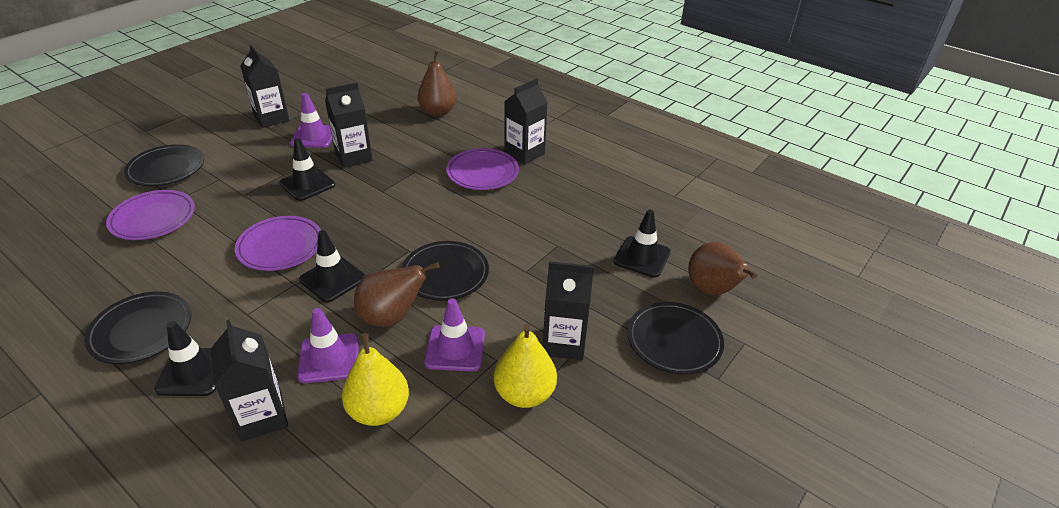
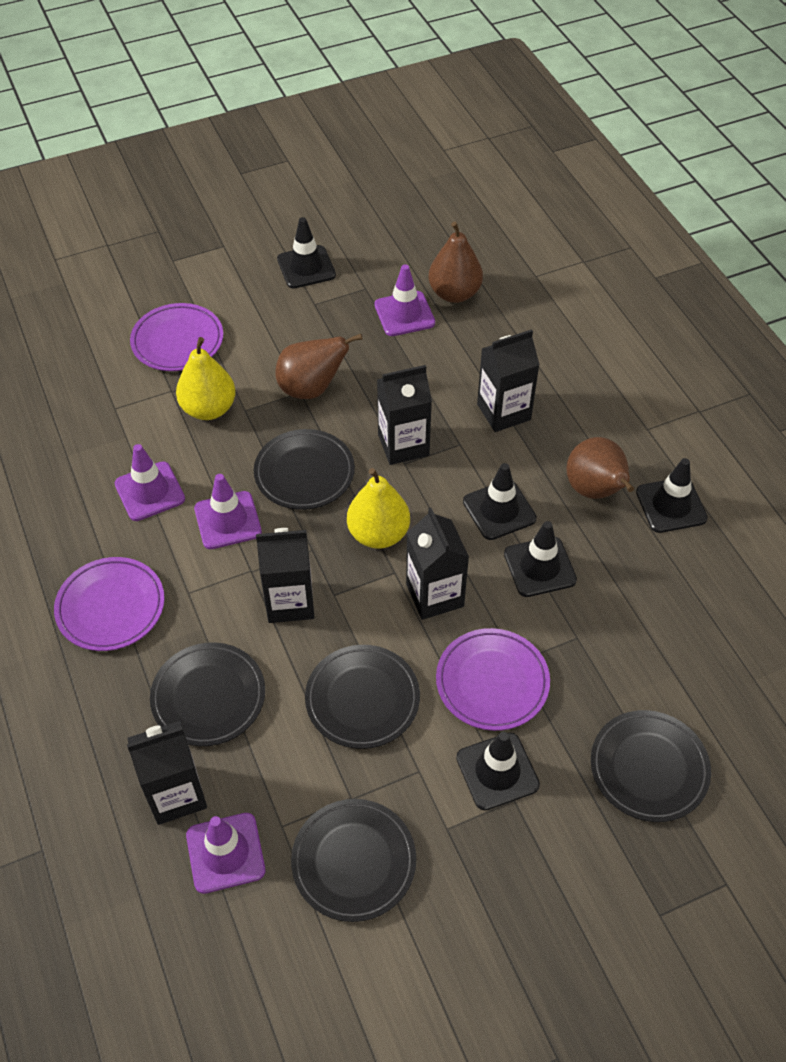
black plate: [84,292,191,364] [124,144,204,186] [402,241,489,301] [627,302,724,375] = 4 -> [150,642,265,746] [254,429,355,510] [291,799,416,922] [305,645,420,749] [591,710,711,822] = 5
black traffic cone: [154,321,216,396] [279,138,335,201] [299,230,365,303] [614,210,671,278] = 4 -> [277,217,336,288] [456,732,540,811] [463,463,537,540] [504,521,577,597] [636,458,708,533] = 5
purple traffic cone: [290,93,332,148] [297,308,359,383] [424,298,485,371] = 3 -> [115,444,185,521] [186,813,265,894] [194,474,262,549] [374,264,435,336] = 4

